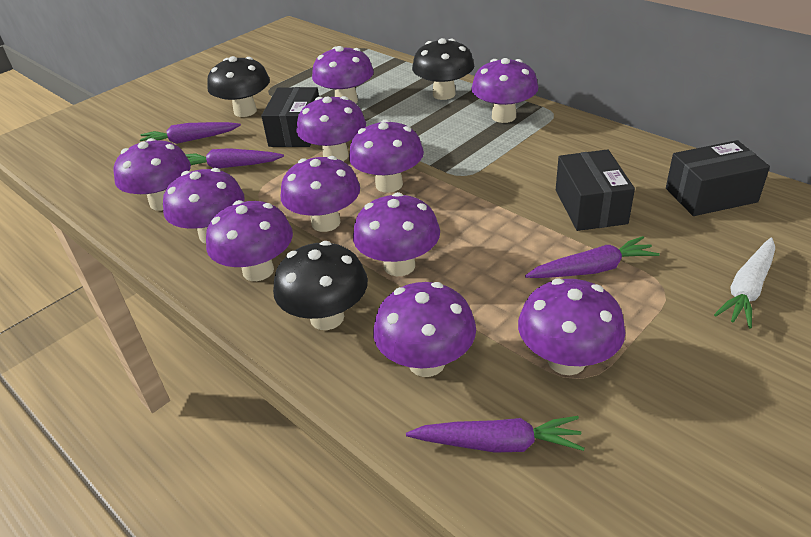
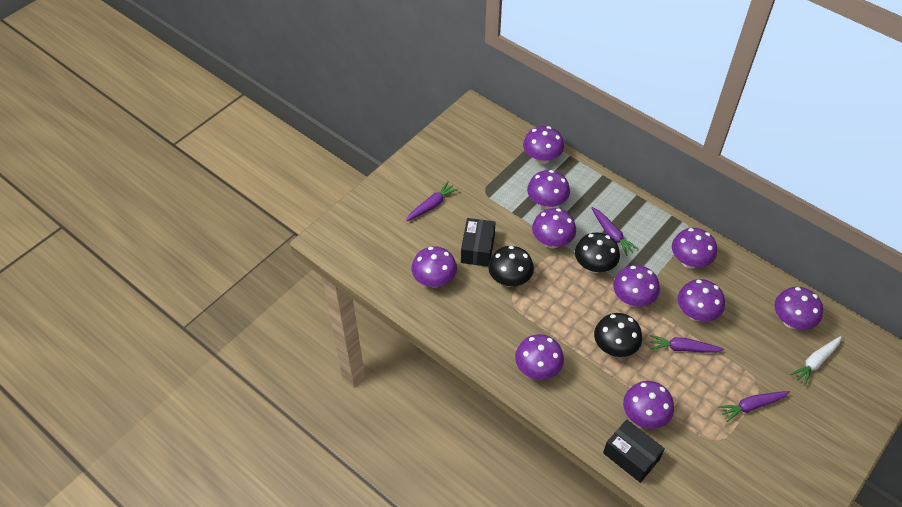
black box: [261,87,319,147] [556,149,635,231] [666,140,770,216] = 3 -> [461,218,496,267] [603,420,665,483] = 2
purple mushroom: [113,138,191,211] [163,168,244,244] [206,200,293,281] [281,156,360,232] [296,96,366,161] [312,46,374,103] [349,119,424,193] [353,192,440,276] [373,282,476,377] [471,58,538,123] [518,279,626,375] = 11 -> [412,246,457,288] [515,334,564,380] [523,126,564,164] [527,170,570,209] [532,208,576,248] [613,265,660,307] [623,381,674,429] [672,228,717,269] [678,279,725,321] [774,287,823,329] = 10

